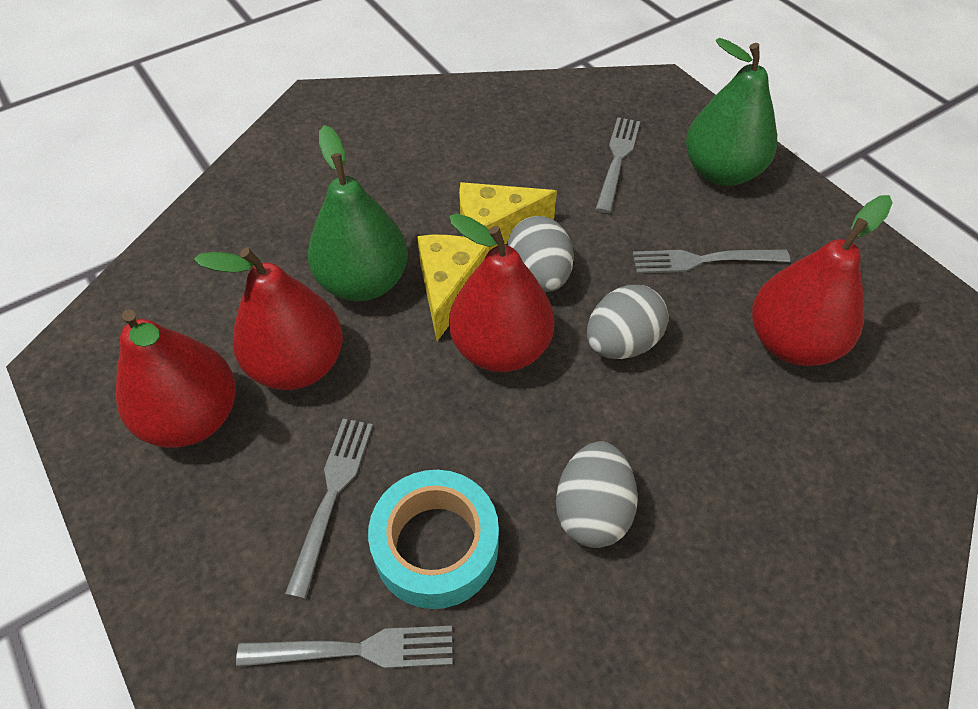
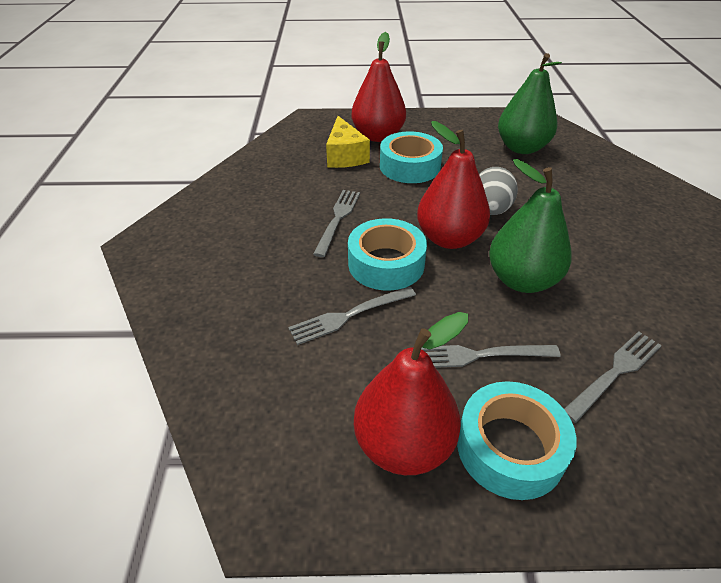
grey egg: [507,216,574,292] [556,441,638,548] [587,285,669,359] = 3 -> [479,167,518,215] = 1
red pear: [116,309,236,448] [194,247,343,390] [449,213,554,372] [752,195,893,366] = 4 -> [352,32,406,142] [354,312,468,475] [417,121,490,249] = 3
turquoise tape: [368,470,499,609] = 1 -> [348,218,427,291] [380,131,443,183] [457,381,577,500] = 3
yellow cheese: [417,235,489,341] [459,182,557,251] = 2 -> [326,116,370,168] = 1

